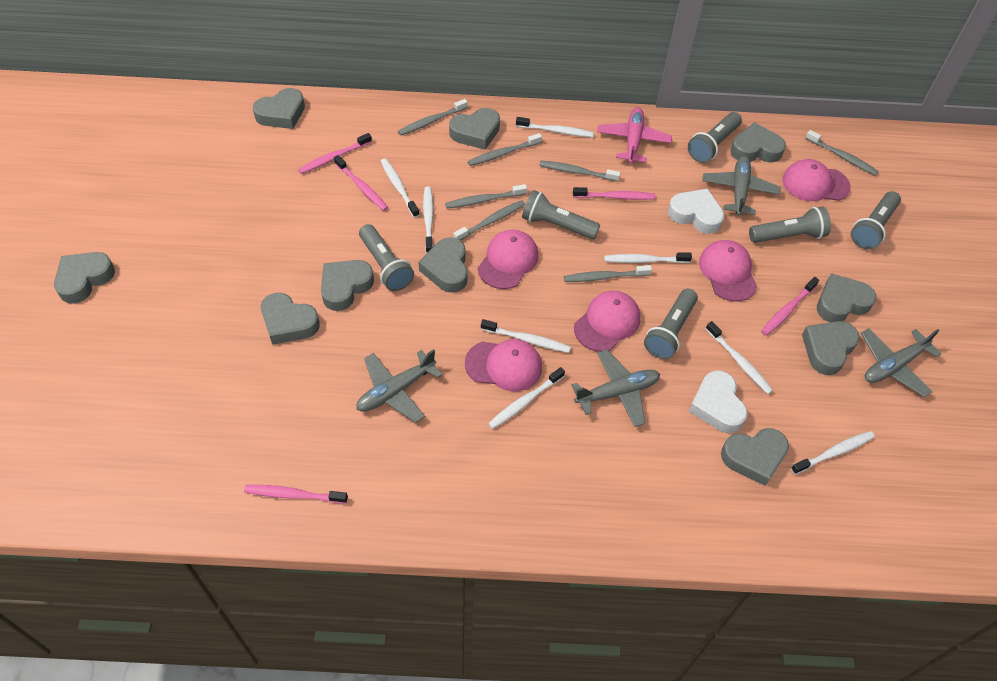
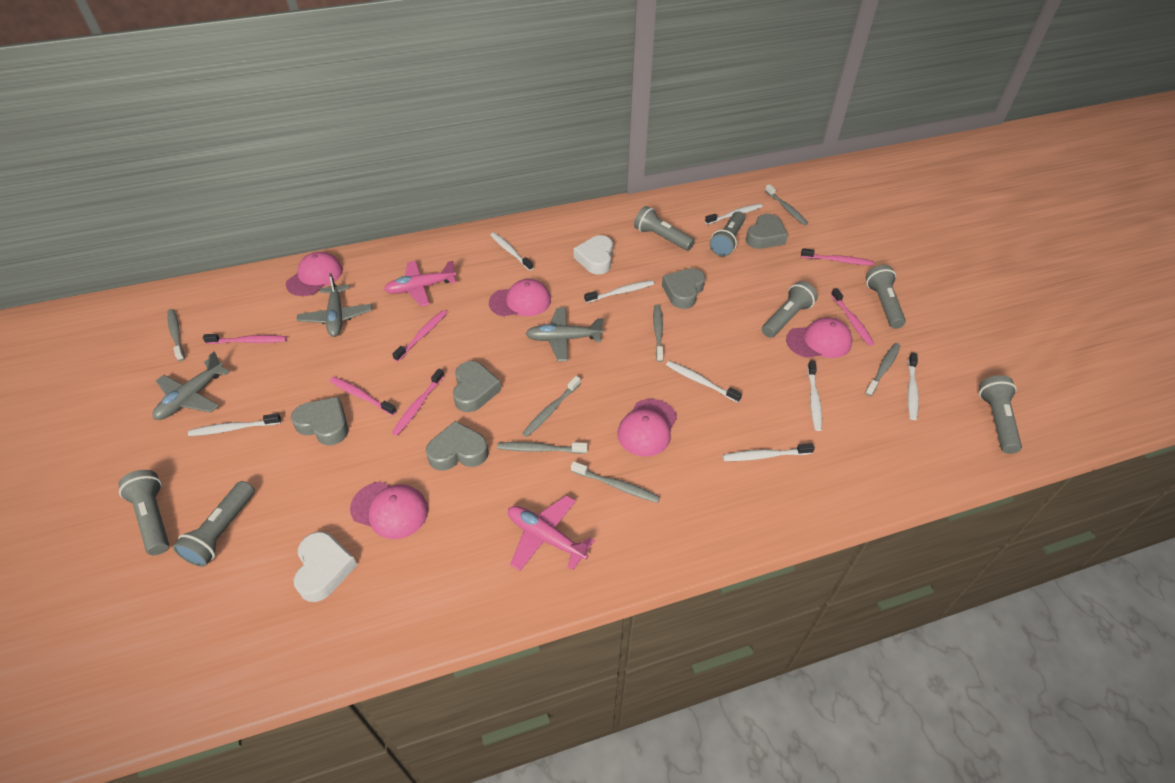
grey flashlight: [359,224,414,291] [522,190,600,239] [644,289,698,359] [688,112,742,163] [749,206,831,243] [851,191,901,249] = 6 -> [119,470,169,555] [173,481,255,567] [634,206,695,251] [709,211,745,257] [762,281,818,338] [866,265,906,329] [979,376,1022,454] = 7
grey heart: [54,252,115,304] [253,88,305,129] [261,293,320,345] [321,260,374,311] [419,237,468,293] [449,108,500,150] [721,428,789,486] [730,122,786,163] [802,321,860,375] [817,273,876,322] = 10 -> [291,397,348,445] [426,421,489,471] [453,361,501,412] [662,268,705,309] [746,214,788,249] = 5
grey plane: [356,349,443,423] [571,350,660,427] [702,156,781,216] [861,328,941,397] = 4 -> [152,352,230,420] [297,273,372,337] [526,308,603,361] = 3
pink plane: [597,107,672,164] = 1 -> [384,261,456,307] [508,495,595,571] = 2
pink toothbrush: [244,485,348,504] [298,133,372,174] [334,155,388,211] [573,187,655,200] [761,277,819,336] = 5 -> [203,334,287,344] [330,376,397,415] [392,310,447,362] [392,369,445,436] [801,248,874,265] [831,288,874,346] = 6

